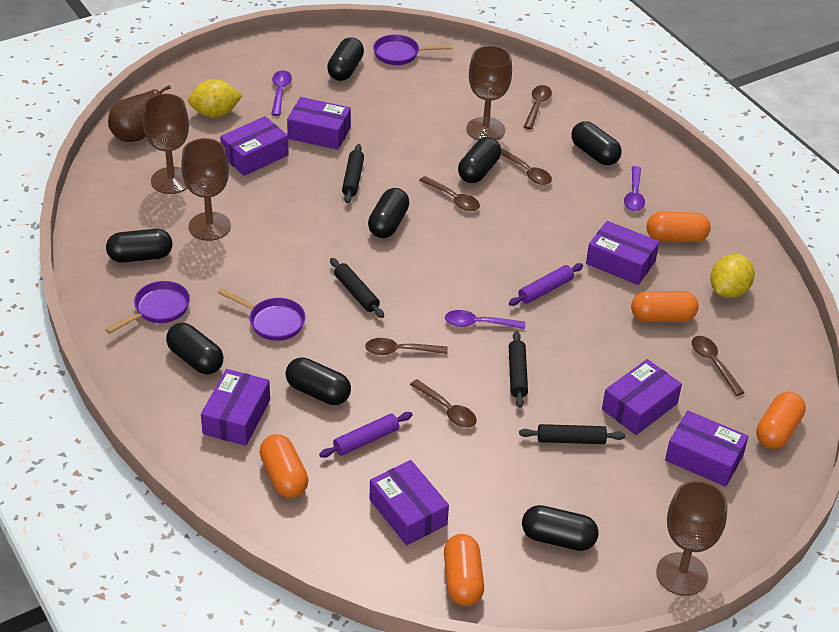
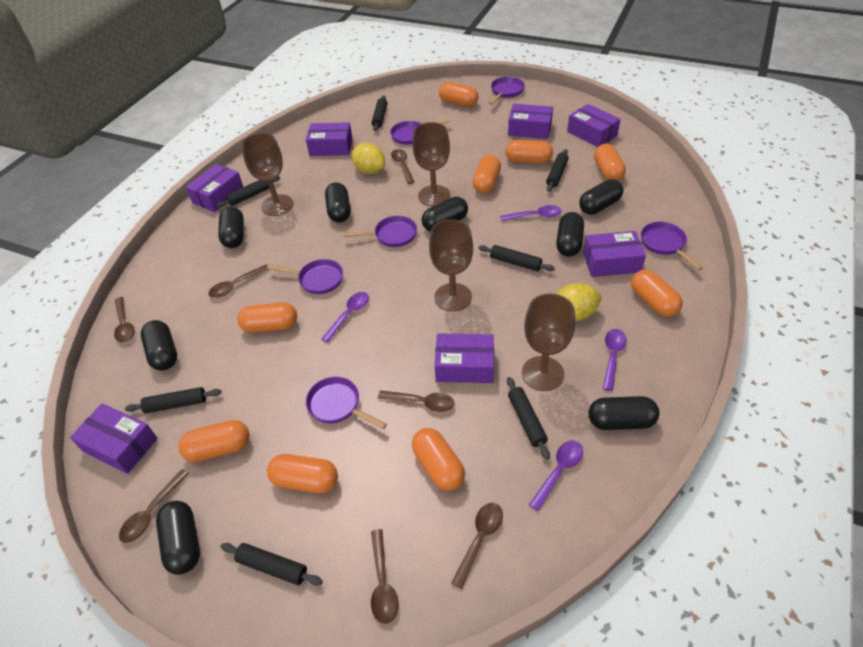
black rolling pin: [330,258,384,318] [342,144,364,203] [509,331,528,408] [519,424,625,444] = 4 -> [125,387,222,414] [216,176,280,208] [220,543,323,586] [371,95,387,131] [478,245,555,271] [507,377,550,459] [546,149,569,192] = 7
brown pear: [108,85,171,142] = 1 -> none = 0
brown spoon: [365,338,448,355] [410,379,477,428] [419,176,480,211] [501,148,552,185] [524,85,552,129] [692,336,745,396] = 6 -> [114,297,135,342] [119,469,189,543] [208,265,269,298] [371,529,399,624] [378,391,454,412] [391,149,414,184] [451,503,503,589] = 7
orange capsule: [259,434,309,498] [444,534,484,606] [631,291,699,322] [647,212,710,242] [756,391,806,449] = 5 -> [178,420,250,462] [237,302,297,333] [267,454,338,493] [412,428,465,491] [439,82,479,107] [472,155,501,194] [505,140,553,164] [594,144,626,181] [631,270,683,317] = 9
purple pan: [105,281,190,334] [218,288,306,341] [373,34,453,65] = 3 -> [267,259,343,294] [306,377,387,429] [343,216,417,247] [390,118,451,145] [489,77,525,105] [641,222,703,270] = 6
purple rolling pin: [319,412,413,458] [509,263,583,306] = 2 -> none = 0
purple spoon: [271,70,292,116] [445,310,525,329] [624,166,645,211] = 3 -> [321,292,369,342] [500,205,562,221] [529,441,583,511] [603,329,627,391] = 4

